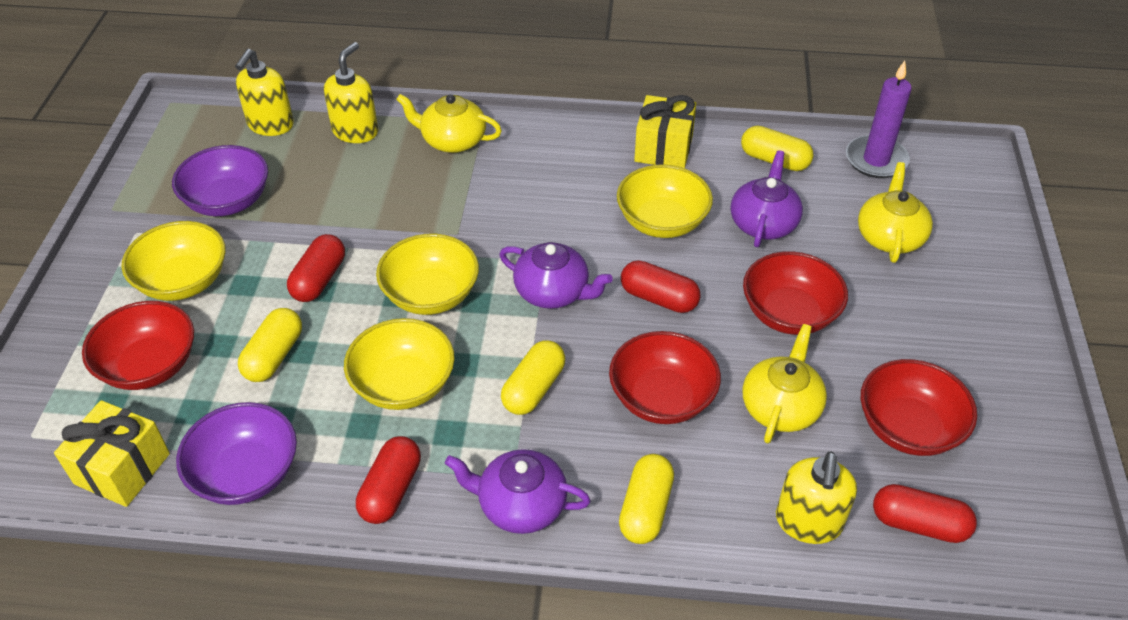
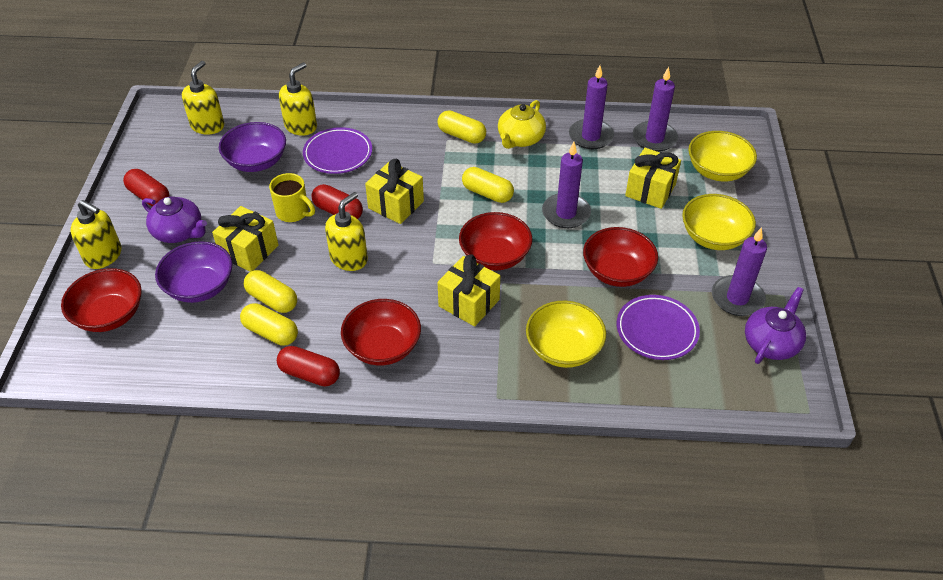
purple candle: [846,61,912,178] = 1 -> [542,142,591,228] [569,65,614,149] [633,67,678,152] [712,227,767,316] = 4
purple plate: none = 0 -> [303,127,372,174] [617,295,700,360] = 2
purple teapot: [445,449,591,534] [499,242,613,309] [731,150,803,247] = 3 -> [142,196,207,243] [745,287,806,364] = 2
red capsule: [287,234,345,302] [356,436,421,524] [621,260,701,313] [873,484,977,543] = 4 -> [123,169,169,207] [277,346,340,386] [311,184,363,219] = 3
yellow bowl: [121,221,226,301] [344,318,455,410] [376,233,479,315] [617,164,713,238] = 4 -> [526,301,606,368] [682,194,756,250] [688,131,757,181] = 3
yellow gift: [54,400,170,507] [634,95,696,168] = 2 -> [212,206,278,272] [365,159,424,224] [438,254,500,326] [625,148,681,209] = 4
yellow mug: none = 0 -> [269,173,315,222] = 1
yellow soap dispenser: [235,49,294,136] [324,42,378,143] [776,452,857,544] = 3 -> [70,200,122,269] [182,61,224,135] [279,62,317,136] [325,192,368,271] = 4
yellow teapot: [396,94,502,153] [742,324,827,444] [858,162,933,263] = 3 -> [498,100,546,149] = 1

